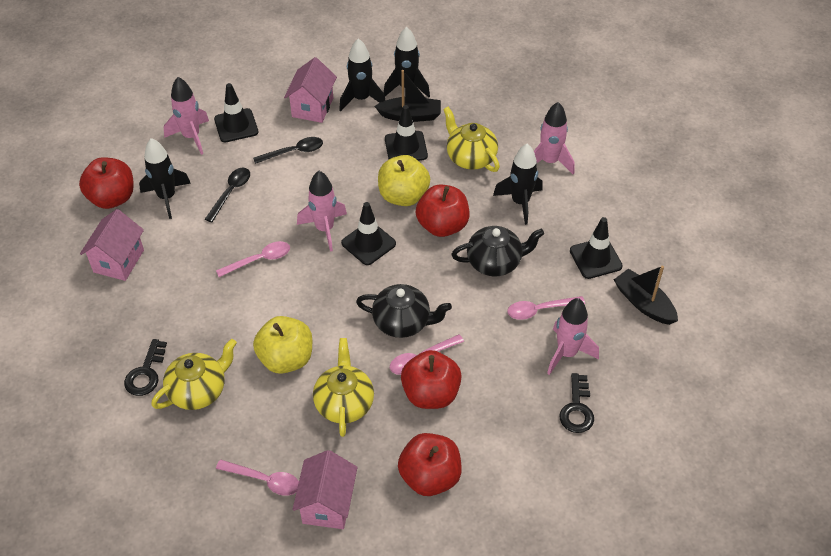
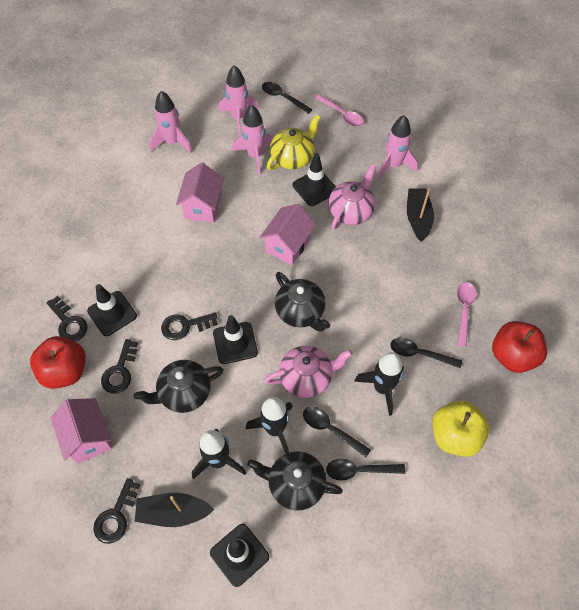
black key: [124,339,167,396] [560,373,594,433] = 2 -> [46,296,87,341] [93,478,140,544] [101,339,138,393] [161,313,218,340] = 4
black rocket: [139,138,191,219] [339,39,386,111] [384,27,430,97] [493,144,542,225] = 4 -> [192,429,246,479] [246,397,292,453] [354,352,404,416] = 3
black spoon: [205,168,250,222] [253,137,323,164] = 2 -> [262,82,313,114] [303,407,371,457] [326,459,406,481] [390,338,462,368] = 4
black teapot: [356,284,452,338] [451,226,544,276] = 2 -> [134,360,224,413] [247,451,343,511] [275,272,330,332] = 3
pink spoon: [216,241,290,277] [216,459,299,496] [390,334,464,375] [507,296,585,320] = 4 -> [315,94,363,127] [457,282,476,347] = 2
pink teapot: none = 0 -> [265,346,353,398] [329,164,376,230] = 2
red apple: [79,157,134,209] [398,433,462,496] [401,350,462,409] [416,185,469,237] = 4 -> [30,336,86,389] [492,321,547,373] = 2
yellow apple: [253,316,312,374] [378,155,430,206] = 2 -> [432,401,490,457] = 1
yellow teapot: [151,339,237,410] [313,338,374,437] [443,107,500,172] = 3 -> [267,114,321,170] = 1

